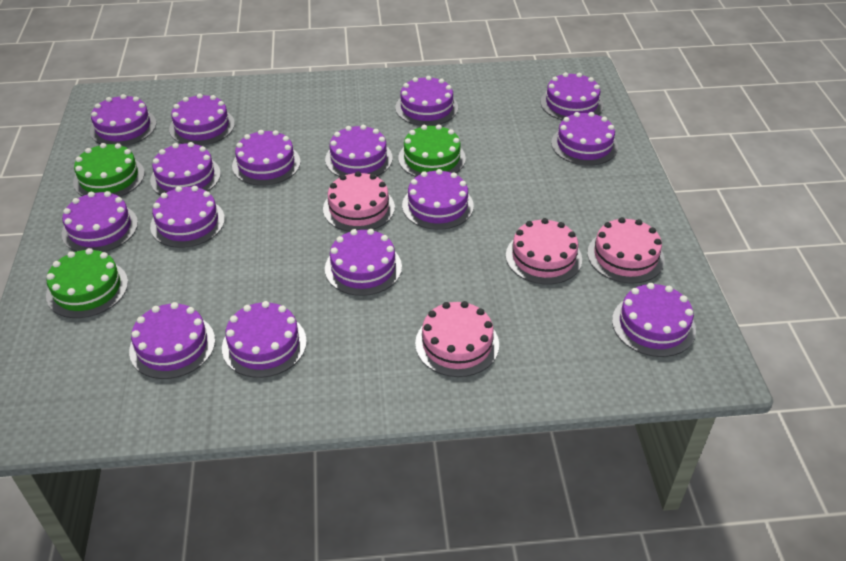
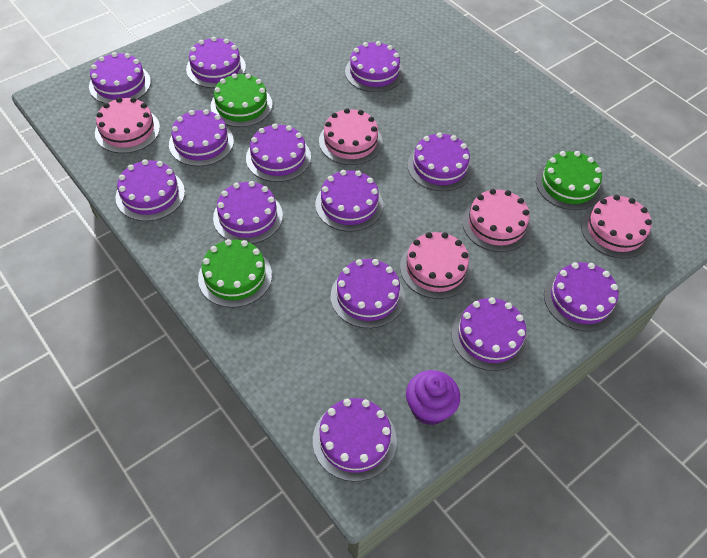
pink cake: [323,171,395,232] [415,301,499,377] [506,218,582,284] [587,217,665,283] = 4 -> [95,97,160,153] [319,108,382,165] [400,232,472,299] [462,189,532,252] [581,195,652,259] = 5
purple cake: [62,191,138,252] [90,94,156,146] [129,302,215,379] [150,142,221,196] [150,186,225,248] [169,94,235,146] [222,301,307,378] [232,130,301,186] [325,125,393,177] [325,229,402,296] [396,76,458,126] [402,169,474,230] [541,72,603,120] [551,112,618,165] [612,283,696,357] = 15 -> [89,52,151,104] [116,159,185,221] [169,109,234,166] [186,37,246,88] [213,181,283,244] [246,124,311,182] [313,398,397,482] [315,170,383,231] [331,259,405,328] [345,41,404,92] [408,132,473,191] [451,297,528,371] [544,262,619,332] = 13
purple cupcake: none = 0 -> [406,370,460,425] = 1

